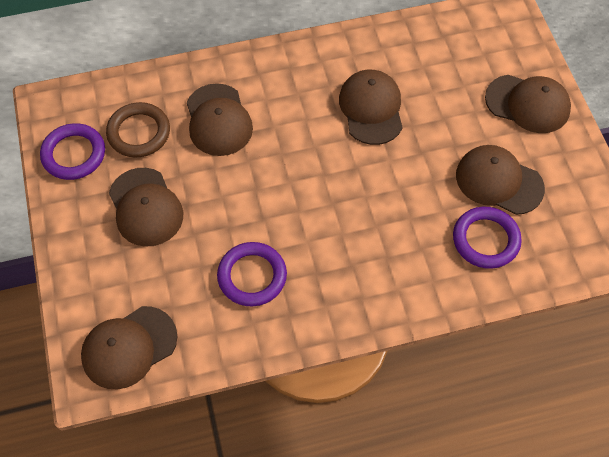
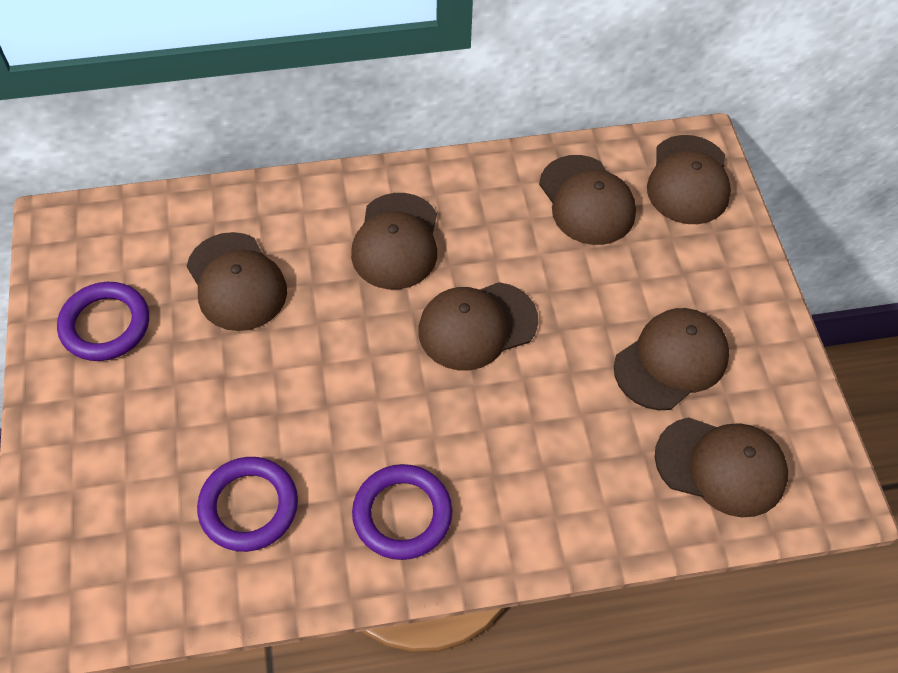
brown cap: [81,306,177,389] [109,168,183,247] [187,83,253,156] [339,70,403,145] [456,145,545,215] [485,75,571,133] = 6 -> [187,232,287,331] [351,193,437,289] [418,282,538,370] [539,155,636,245] [614,308,729,410] [647,135,731,224] [655,417,788,517] = 7
brown ring: [106,102,170,157] = 1 -> none = 0

